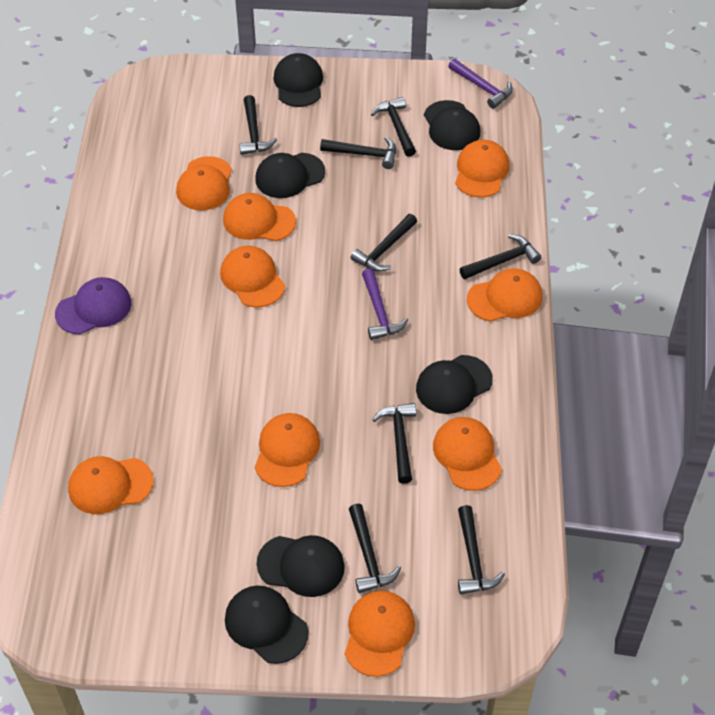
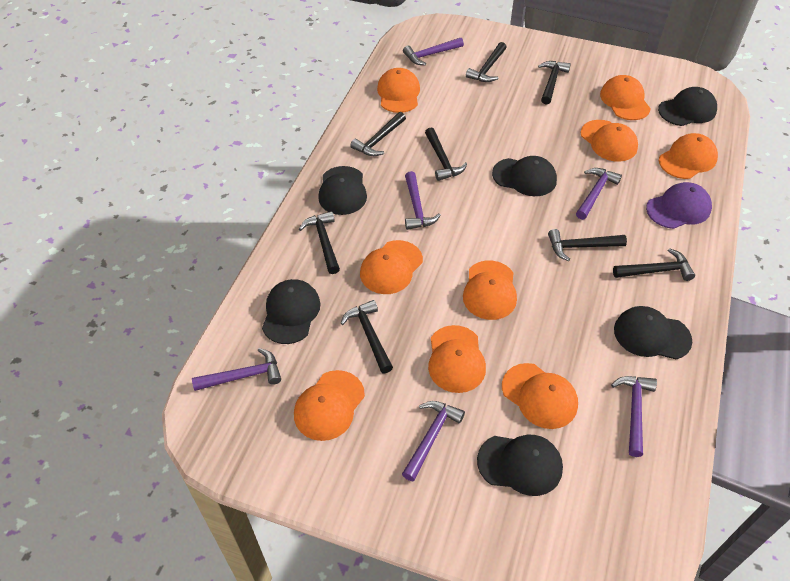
purple hammer: [362,268,408,340] [448,59,513,109] = 2 -> [192,348,281,391] [402,401,465,481] [403,38,464,65] [405,171,441,230] [576,168,622,220] [611,376,657,457] = 6

